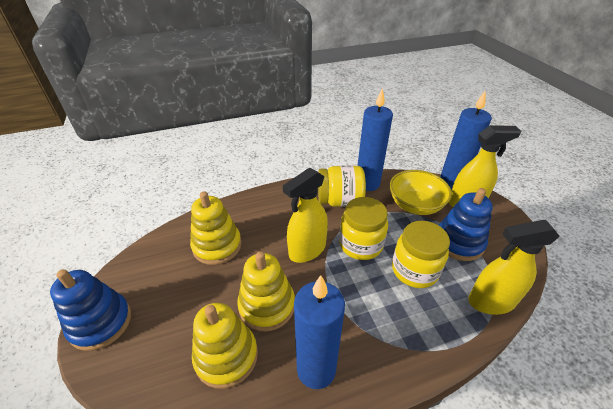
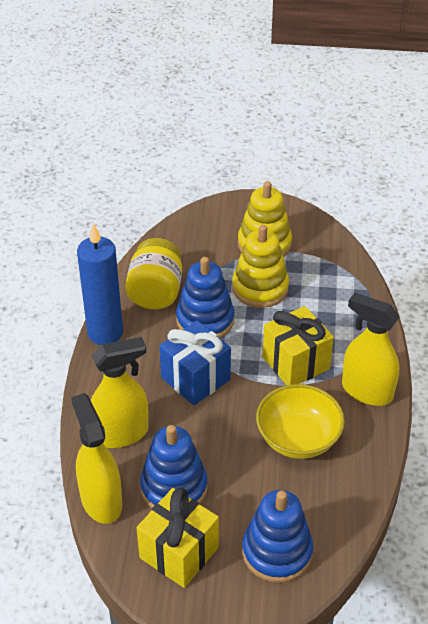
blue candle: [294,275,345,389] [357,88,393,191] [440,90,492,190] = 3 -> [77,223,123,345] = 1
blue gift: none = 0 -> [159,321,231,405] = 1
blue stacking toy: [50,269,131,351] [439,188,493,261] = 2 -> [140,425,208,509] [176,257,235,338] [242,490,313,583] = 3
yellow gift: none = 0 -> [137,488,219,588] [262,306,334,385] = 2
yellow jar: [318,165,366,207] [339,197,388,260] [392,221,450,288] = 3 -> [125,238,182,309] = 1
yellow stacking toy: [190,191,241,265] [192,303,258,389] [237,251,295,331] = 3 -> [232,225,289,308] [238,181,292,258] = 2

